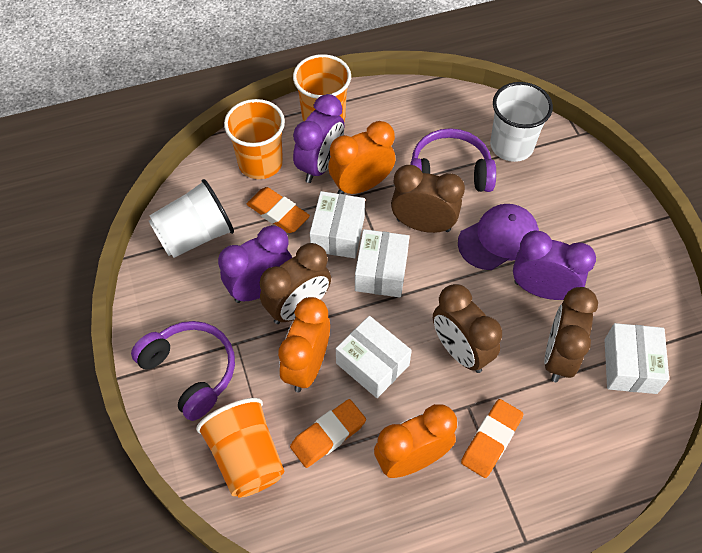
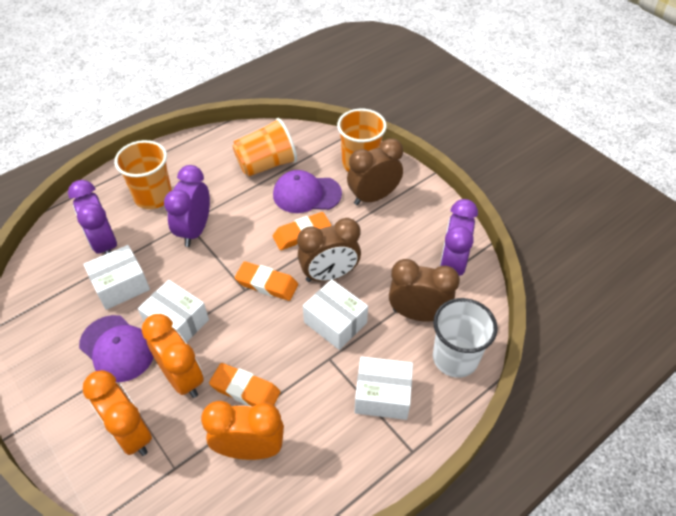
brown clock: [260,243,331,324] [391,165,465,233] [433,284,502,373] [544,287,598,382] = 4 -> [297,218,361,282] [347,138,403,205] [389,259,460,322] = 3
purple cap: [458,204,539,270] = 1 -> [79,315,154,382] [273,170,342,213] = 2
purple headphones: [131,321,235,421] [410,128,496,192] = 2 -> none = 0
white cup: [149,179,234,258] [490,82,553,162] = 2 -> [433,298,498,378] = 1

